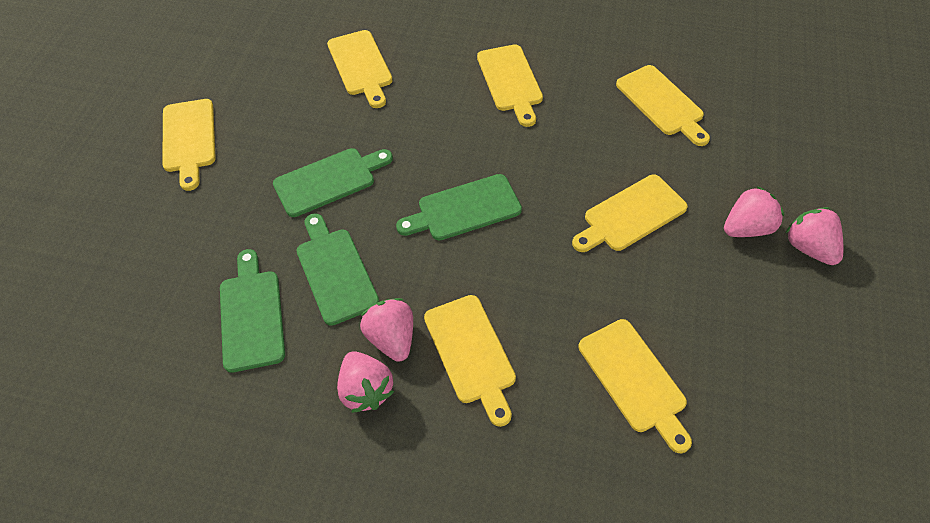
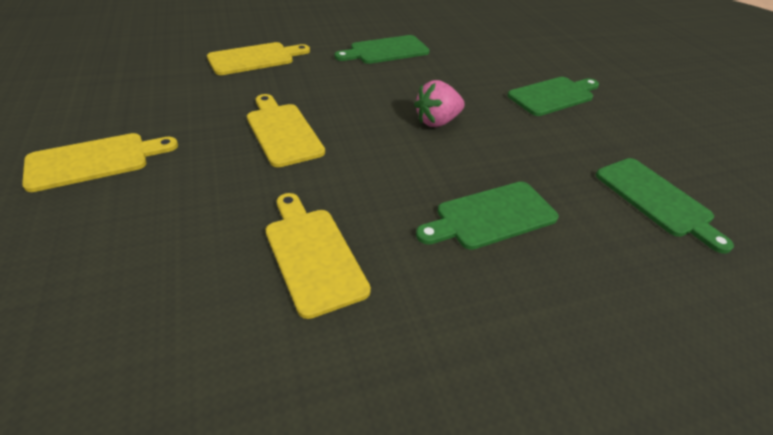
pink strawberry: [337,351,394,413] [360,298,413,362] [724,186,784,237] [786,207,843,265] = 4 -> [414,80,465,127] = 1
yellow cutting board: [162,99,216,191] [327,30,393,108] [424,295,516,427] [477,44,543,127] [572,175,688,252] [578,319,692,453] [616,65,710,146] = 7 -> [22,133,178,192] [207,42,310,75] [247,94,325,167] [266,193,371,319] = 4

